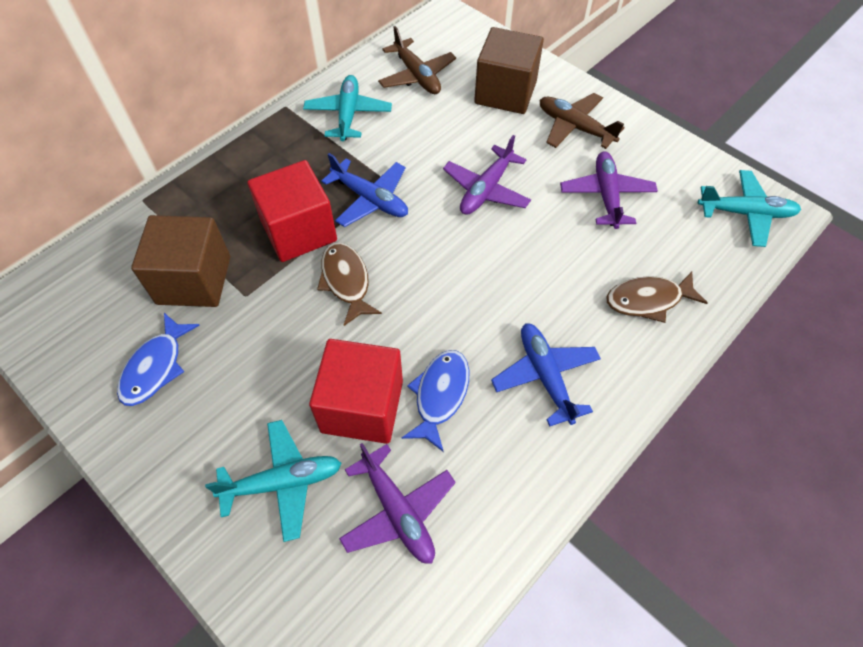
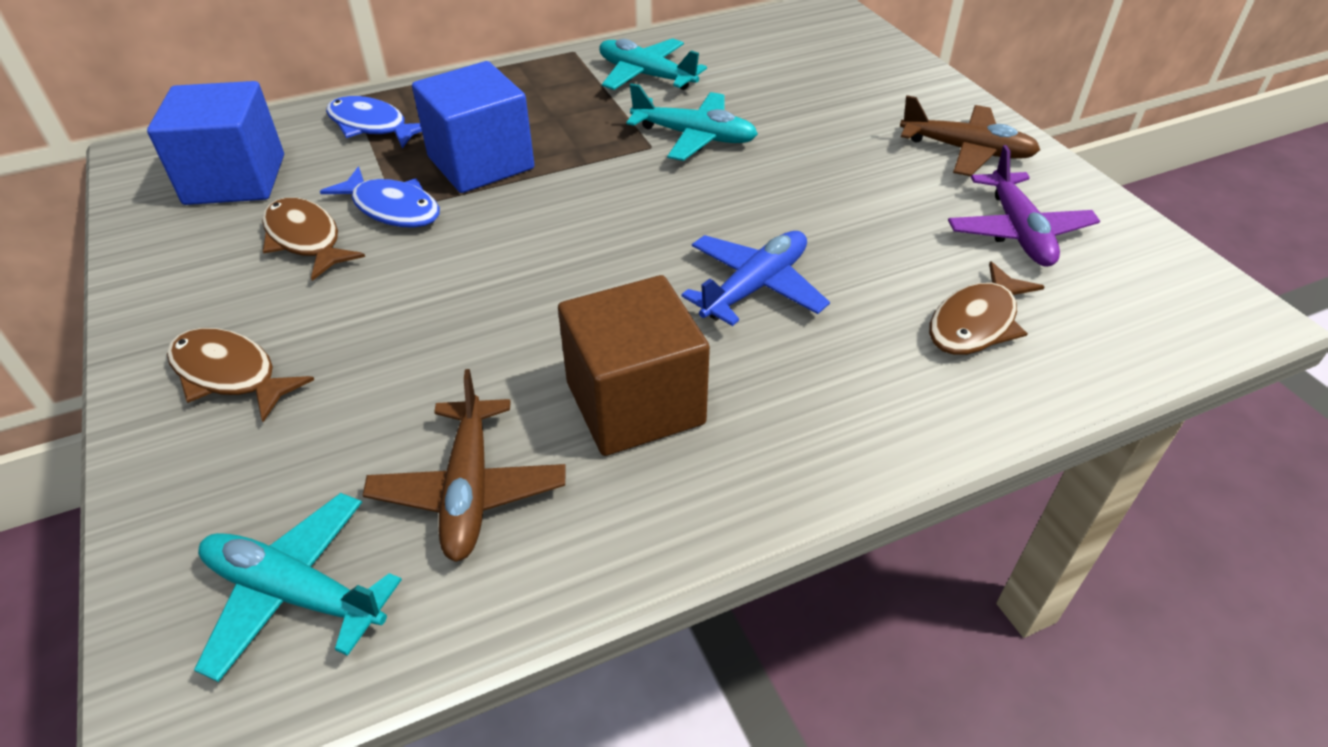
blue cube: none = 0 -> [147,81,284,205] [412,61,535,193] = 2
blue plane: [321,153,408,227] [491,323,601,427] = 2 -> [681,231,830,326] = 1
brown cube: [131,215,230,307] [474,27,544,114] = 2 -> [558,275,710,456] = 1
brown fish: [317,242,382,326] [606,272,708,323] = 2 -> [167,328,314,422] [262,197,365,281] [929,261,1045,355] = 3
purple plane: [339,443,456,564] [443,135,531,215] [560,151,658,229] = 3 -> [948,145,1100,267] = 1
red cube: [248,160,337,262] [309,339,403,444] = 2 -> none = 0

